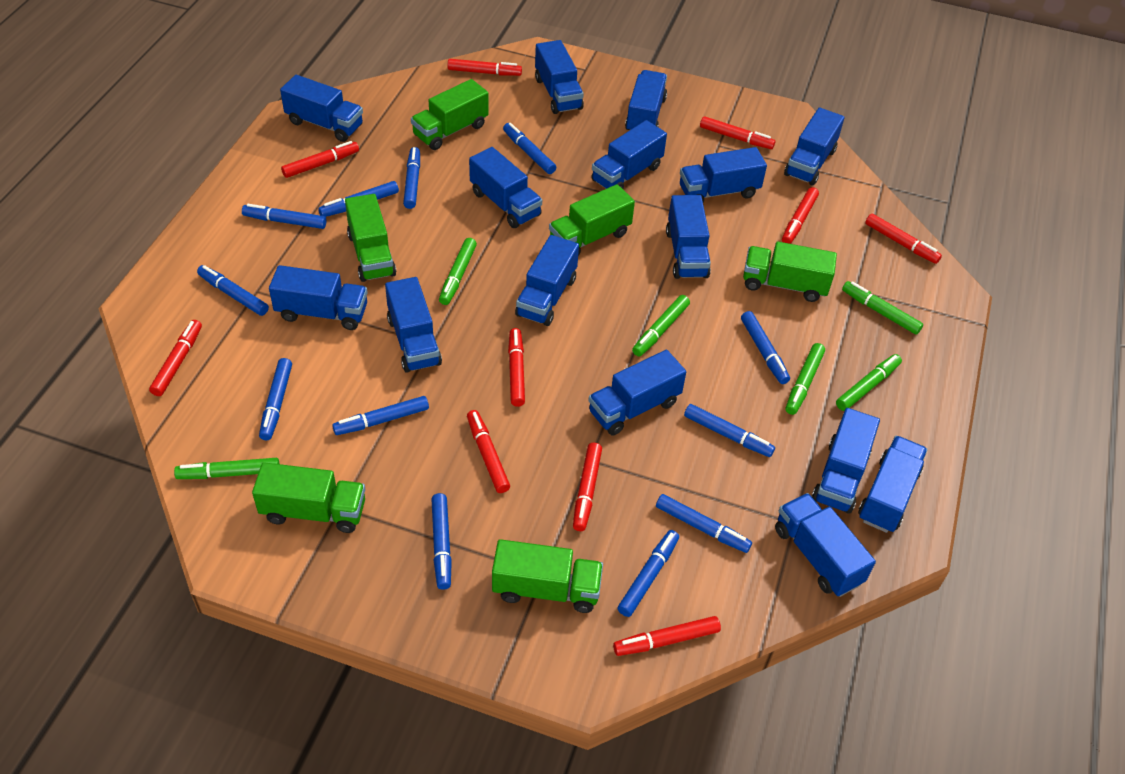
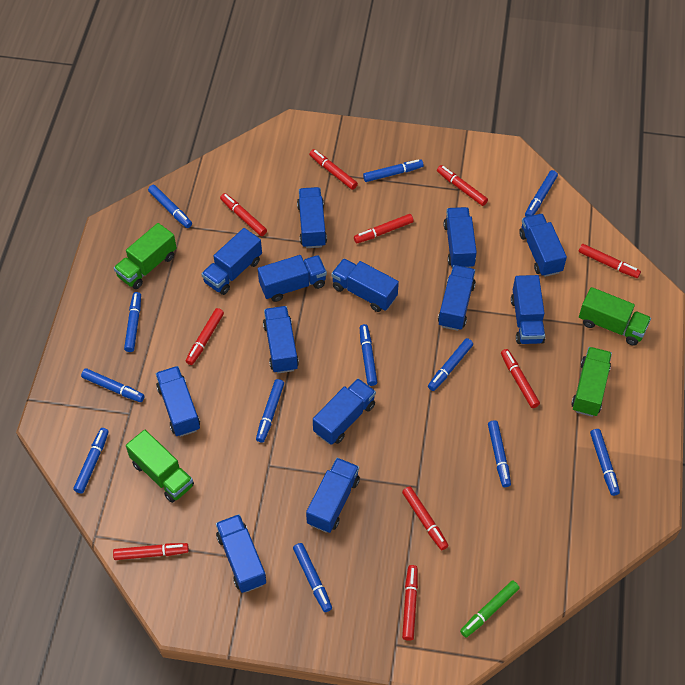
blue truck: [269,265,368,330] [280,75,363,142] [385,277,442,373] [469,147,542,228] [515,235,579,326] [535,40,584,114] [588,350,686,435] [591,120,667,189] [625,70,667,130] [666,195,711,279] [680,147,767,202] [775,493,876,597] [784,108,845,186] [812,408,880,514] [858,436,928,533] = 15 -> [156,366,200,437] [201,228,262,295] [216,514,266,593] [258,255,327,302] [263,306,299,373] [297,187,327,248] [306,458,360,533] [313,378,376,445] [331,258,399,312] [438,265,476,331] [443,207,477,268] [511,275,545,344] [519,214,567,277] = 13
green marker: [174,458,279,479] [439,238,477,305] [632,295,690,356] [785,343,825,415] [836,354,902,411] [842,281,923,335] = 6 -> [460,581,519,638] = 1
green truck: [252,462,365,533] [345,194,396,282] [411,79,489,150] [492,539,603,613] [549,184,635,256] [743,242,837,302] = 6 -> [114,223,177,289] [126,429,194,503] [571,347,612,417] [579,287,651,346] = 4

